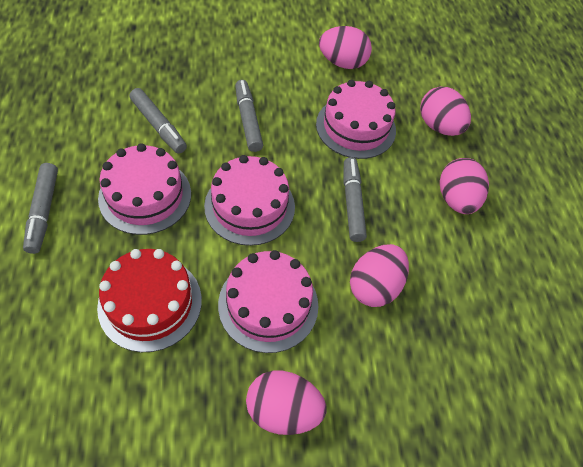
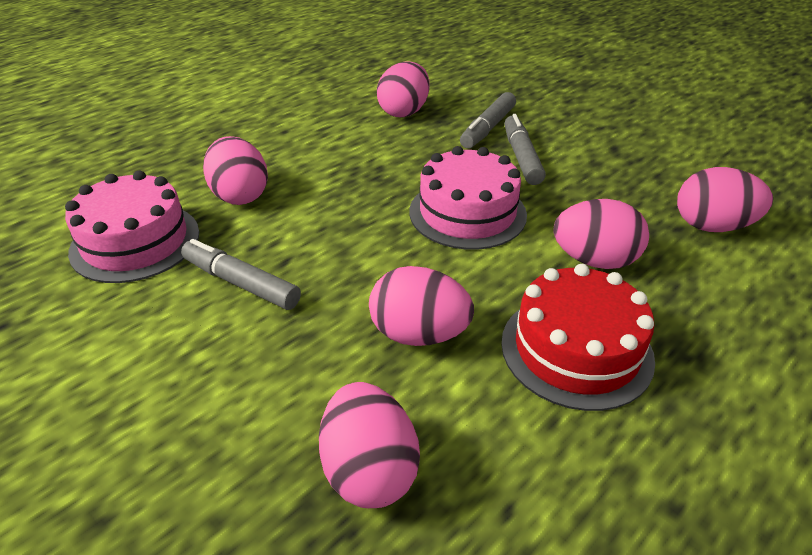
grey marker: [23,163,58,254] [130,88,187,154] [235,80,263,152] [344,157,367,242] = 4 -> [181,239,301,310] [460,92,516,148] [504,114,546,185] = 3
pink cake: [98,143,191,235] [204,155,295,246] [218,250,318,353] [316,80,396,159] = 4 -> [65,171,199,283] [410,146,527,250] = 2
pink egg: [246,371,326,435] [319,26,372,69] [350,244,409,307] [420,86,471,136] [440,158,489,214] = 5 -> [203,136,268,205] [319,382,420,508] [369,266,474,346] [377,61,430,117] [553,199,649,269] [677,167,773,232] = 6

